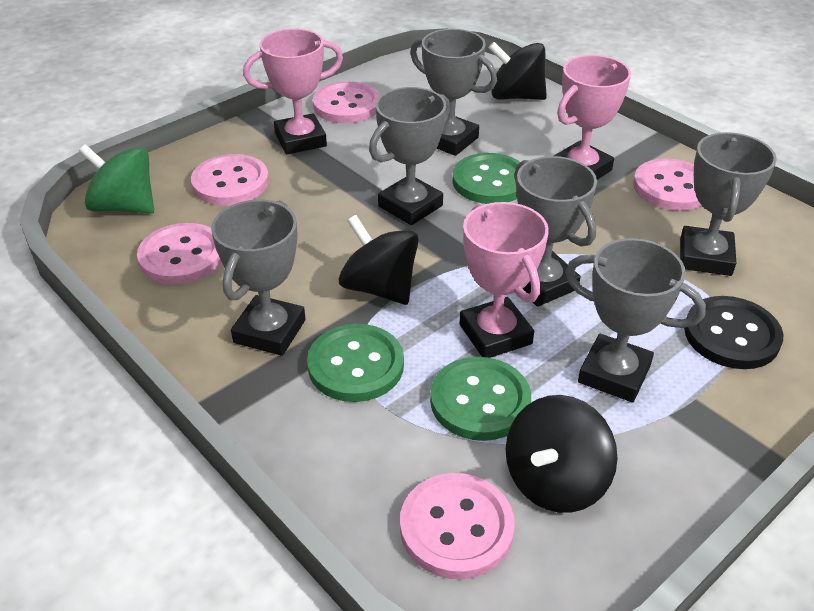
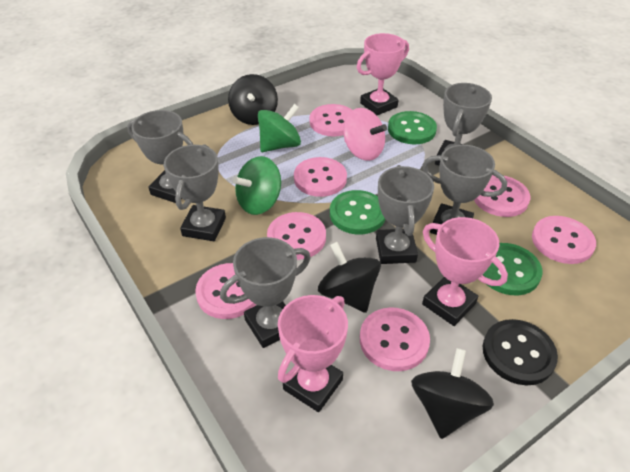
green spinning top: [79,144,154,214] = 1 -> [233,156,281,215] [258,104,301,152] = 2
pink button: [137,223,222,285] [191,154,269,205] [313,81,380,123] [400,473,515,579] [633,158,702,211] = 5 -> [195,263,256,319] [267,212,326,260] [294,157,347,197] [310,104,352,137] [360,308,430,371] [474,175,530,217] [532,216,596,264] = 7
pink spinning top: none = 0 -> [343,108,387,161] = 1

